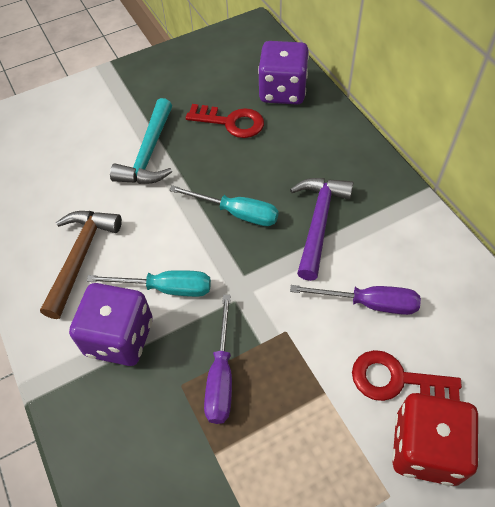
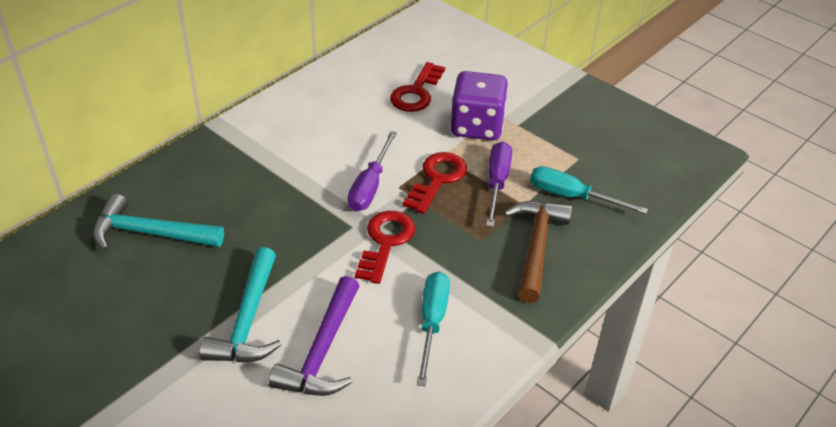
purple dice: [69,283,153,366] [258,41,309,104] = 2 -> [451,71,508,140] = 1
red dice: [392,393,479,486] = 1 -> none = 0
red key: [186,104,264,138] [352,350,462,401] = 2 -> [355,211,415,284] [390,62,445,112] [403,152,467,214] = 3
turquoise hammer: [110,98,172,184] = 1 -> [93,194,224,251] [199,247,281,362] = 2

